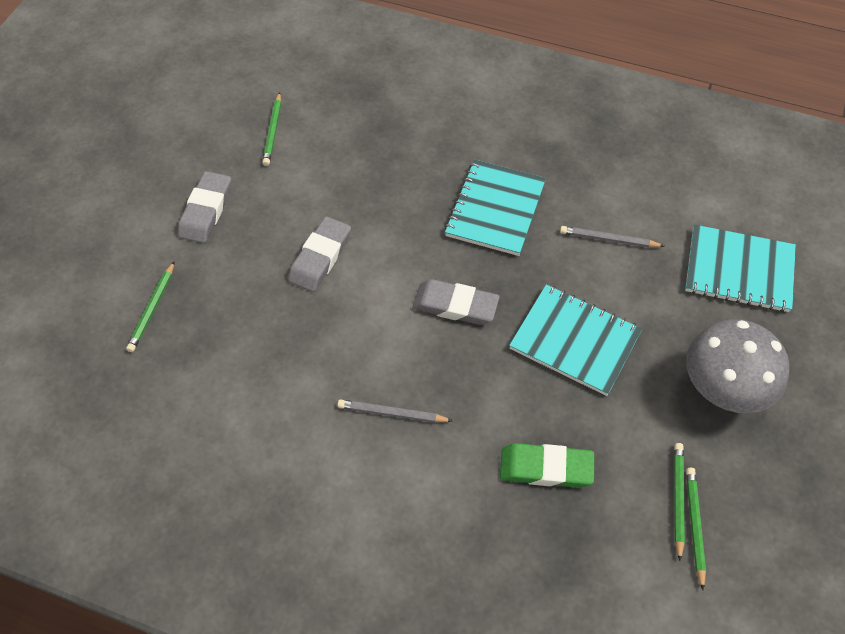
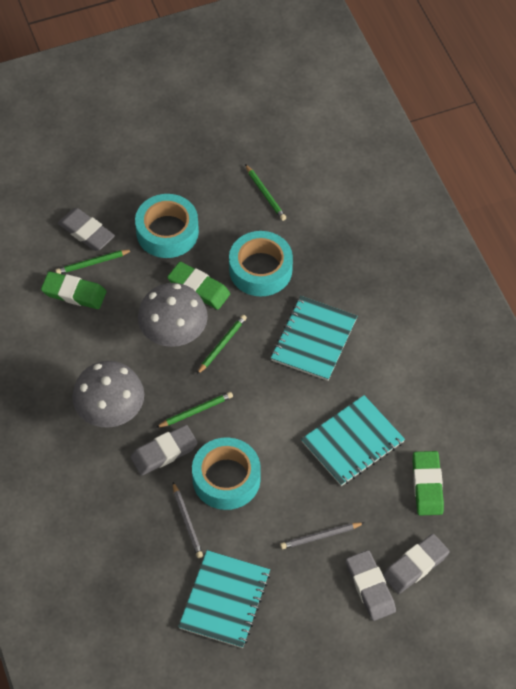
green eraser: [500,443,594,488] = 1 -> [41,271,106,309] [167,261,230,310] [413,451,444,516] = 3
grey eraser: [178,171,231,243] [288,216,351,292] [413,279,500,325] = 3 -> [58,208,115,251] [130,425,198,476] [346,550,396,621] [383,534,450,594] = 4
grey mushroom: [686,319,790,413] = 1 -> [72,361,144,428] [138,283,208,347] = 2
turquoise tape: none = 0 -> [135,194,199,258] [192,437,261,510] [229,231,293,296] = 3

